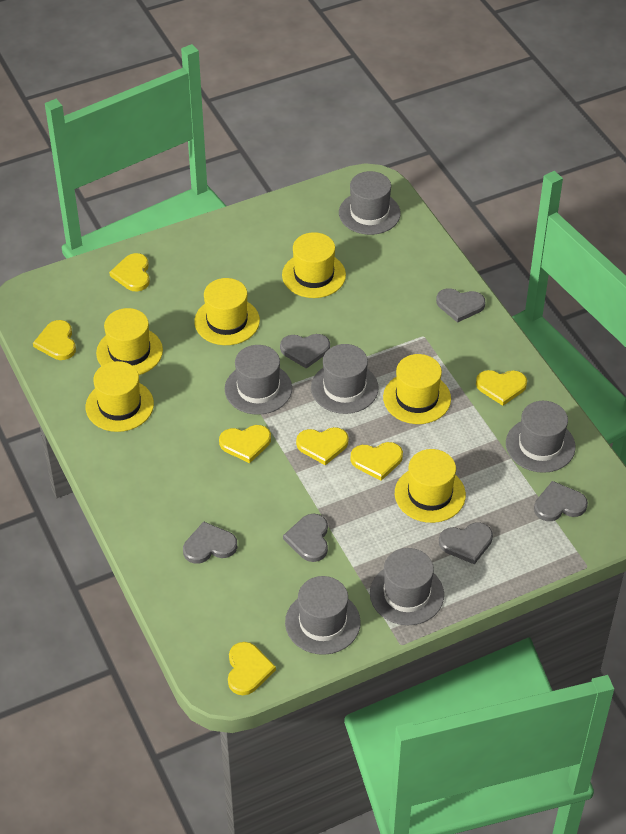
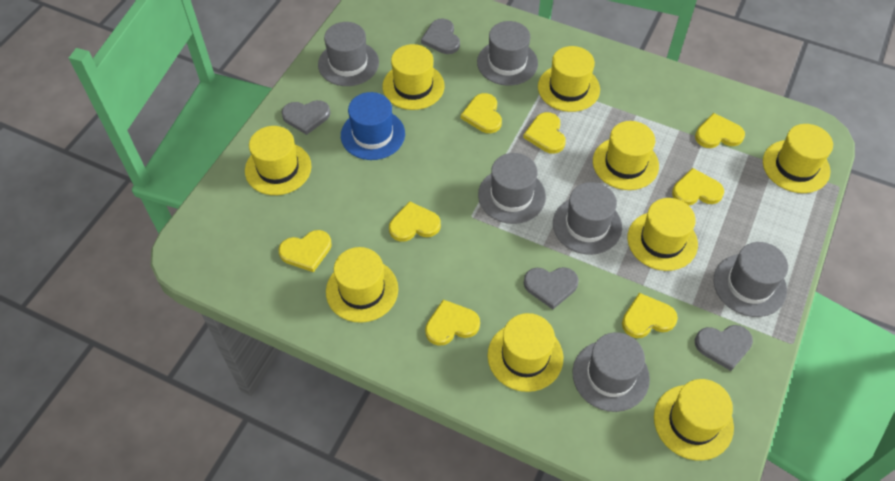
blue hat: none = 0 -> [341,92,405,160] = 1
grey heart: [183,522,237,564] [280,334,330,369] [283,513,328,562] [436,288,485,323] [439,522,493,565] [534,481,588,521] = 6 -> [281,100,330,135] [421,19,460,54] [524,267,579,309] [695,325,753,371] = 4
yellow hat: [86,361,154,432] [96,308,163,375] [194,278,260,345] [282,232,346,298] [383,354,451,424] [395,449,466,523] = 6 -> [245,126,312,195] [326,247,398,323] [382,44,445,110] [488,313,563,392] [538,46,600,112] [593,121,659,190] [627,198,698,271] [654,379,734,461] [763,124,833,193] = 9
yellow heart: [33,320,76,360] [109,253,150,292] [219,425,271,463] [228,642,276,695] [296,427,349,465] [351,442,403,481] [476,370,527,406] = 7 -> [278,230,332,272] [389,201,441,242] [425,300,480,346] [461,93,502,133] [523,112,566,154] [622,293,678,338] [672,168,724,206] [695,113,745,148] = 8

